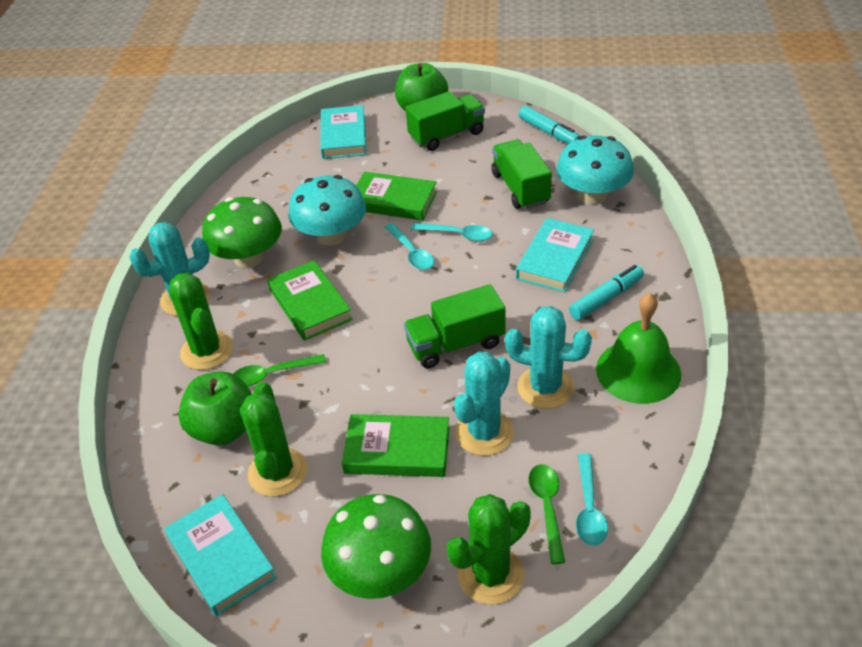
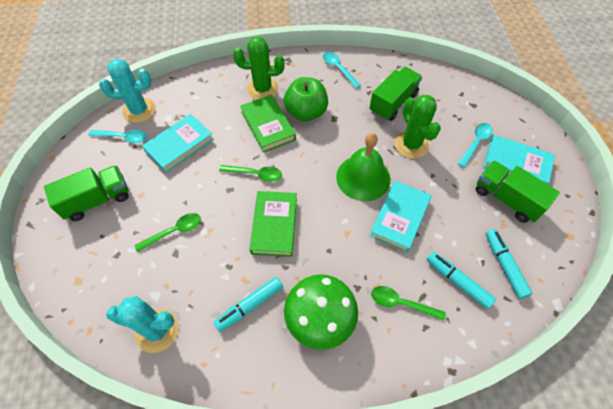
green apple: [178,371,252,446] [395,63,448,111] = 2 -> [284,77,328,121] = 1
green book: [267,260,353,341] [342,414,450,477] [356,172,437,221] = 3 -> [240,94,296,153] [249,191,297,257] = 2
green cactus: [169,272,233,370] [240,382,307,497] [447,494,531,605] = 3 -> [233,36,285,100] [394,95,441,158] = 2
green mushroom: [202,197,282,268] [321,494,431,599] = 2 -> [284,274,358,350] = 1
green spoon: [233,354,326,386] [528,464,565,564] = 2 -> [135,213,201,252] [219,165,282,182] [371,286,446,321] = 3
turquoise cactus: [129,222,210,316] [454,352,514,456] [505,306,592,409] = 3 -> [99,59,156,123] [106,296,179,353] = 2
turquoise marker: [519,106,580,144] [569,265,644,320] = 2 -> [214,277,283,332] [427,252,496,309] [486,229,533,299] = 3
turquoise mushroom: [288,175,366,246] [556,135,634,204] = 2 -> none = 0

